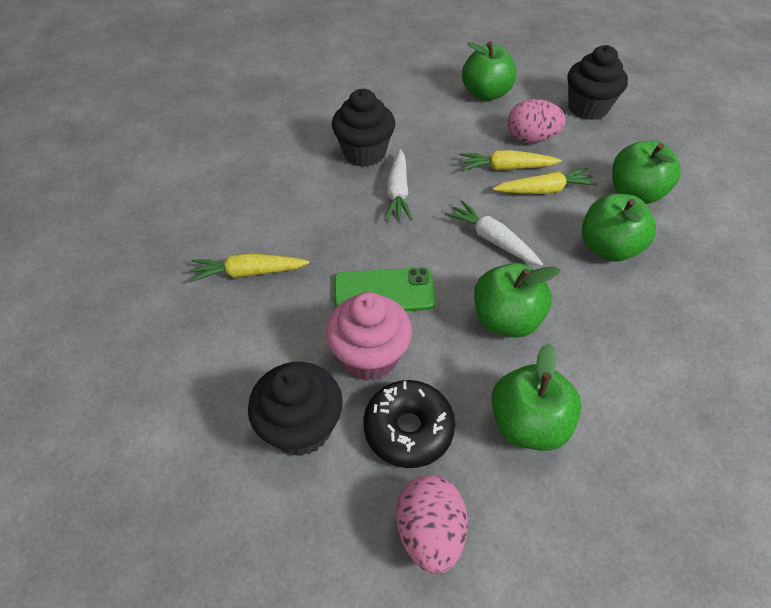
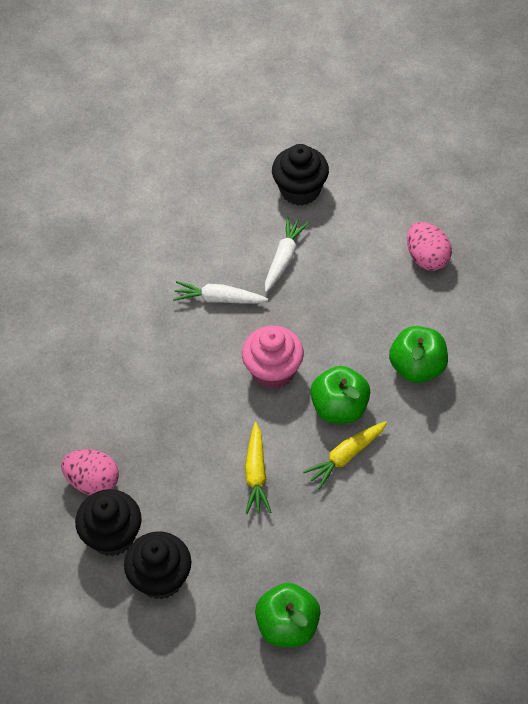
black donut: [363,380,455,468] = 1 -> none = 0
green apple: [462,41,517,101] [474,263,560,338] [492,343,582,451] [582,194,656,262] [612,141,681,204] = 5 -> [255,583,321,647] [310,366,370,423] [389,326,448,383] = 3
green phone: [334,267,436,311] = 1 -> none = 0
yellow carrot: [189,253,309,282] [460,150,562,171] [493,168,597,194] = 3 -> [245,422,271,514] [303,421,387,489] = 2

